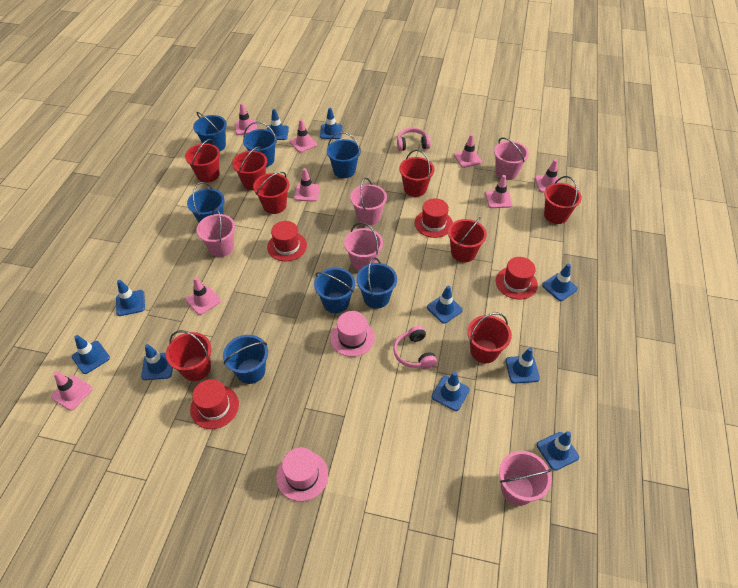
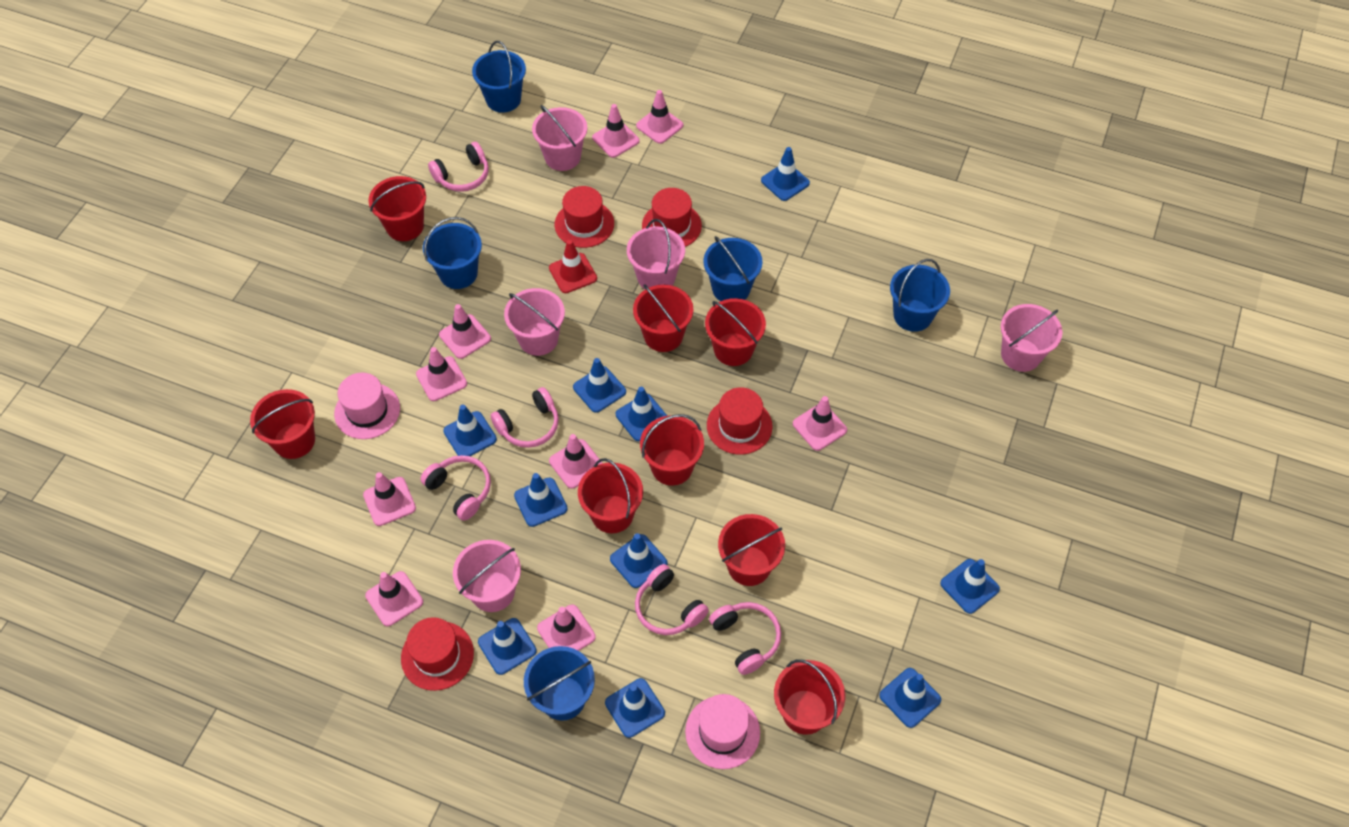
blue bucket: [187,182,225,222] [193,112,227,151] [223,335,268,384] [243,122,277,167] [314,268,355,313] [327,132,361,178] [356,257,397,309] = 7 -> [423,217,482,289] [472,41,526,113] [524,646,595,721] [703,236,763,301] [890,259,950,332] = 5
pink headphones: [393,326,437,369] [397,128,431,151] = 2 -> [420,455,491,521] [428,142,489,192] [491,387,559,448] [635,564,709,635] [709,602,781,675] = 5
pink traffic cone: [51,371,93,411] [186,277,221,315] [235,103,257,135] [290,119,317,153] [294,168,320,202] [454,134,482,168] [485,175,512,208] [535,159,560,192] = 8 -> [363,472,416,526] [365,571,423,626] [416,347,467,401] [439,304,491,359] [537,604,596,651] [549,434,603,489] [592,104,640,158] [636,90,683,144] [793,396,847,451] = 9
red traffic cone: none = 0 -> [549,240,597,293] = 1

